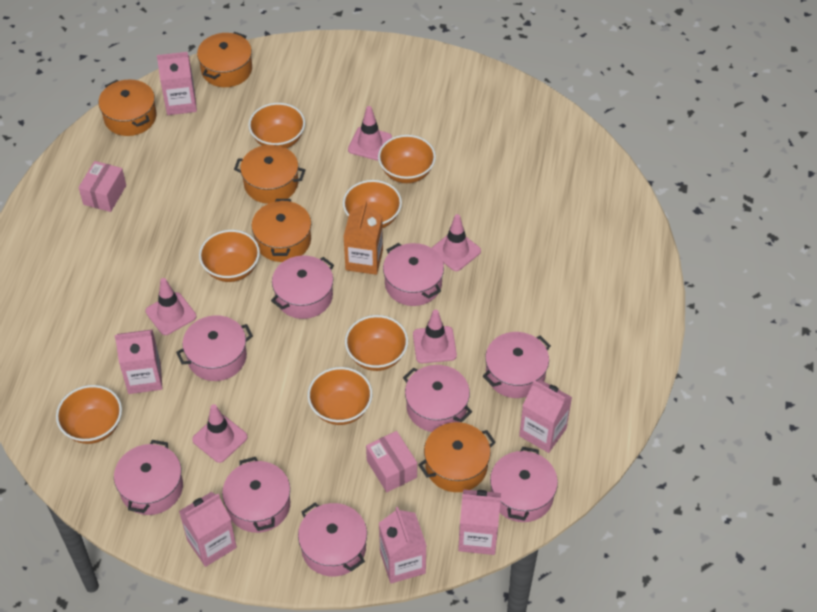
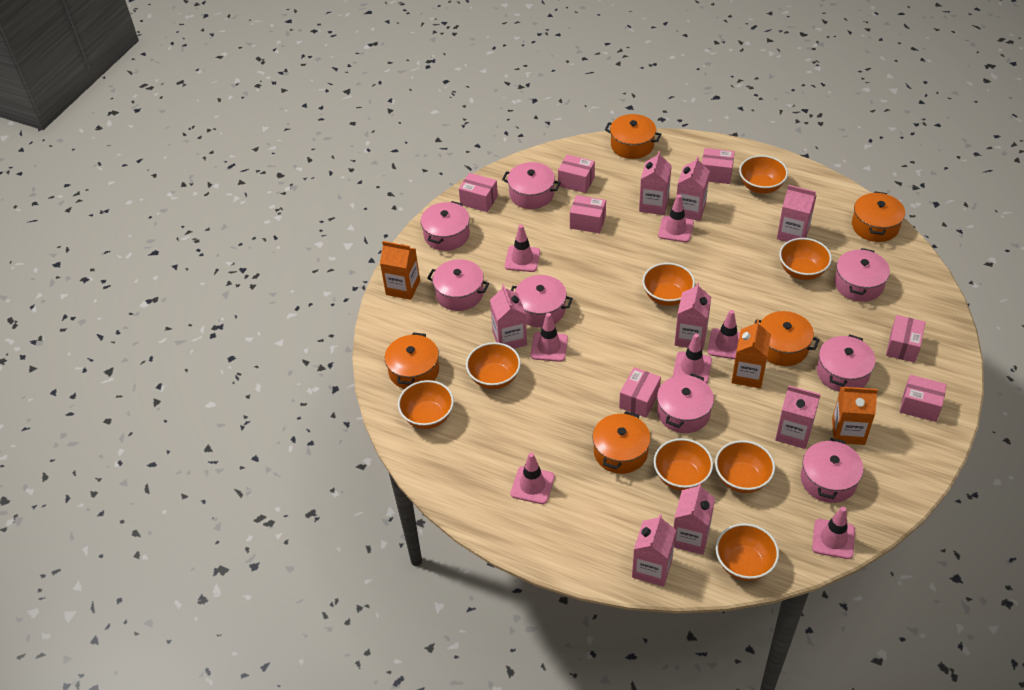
orange bowl: [56,385,122,444] [199,230,260,282] [248,103,305,148] [307,367,372,425] [343,180,402,228] [345,315,408,371] [378,135,436,183] = 7 -> [398,380,454,429] [466,342,521,389] [642,263,695,306] [654,438,713,491] [715,440,775,493] [716,523,779,581] [739,155,788,194] [779,238,832,280] = 8
orange carton: [343,201,383,275] = 1 -> [380,241,420,300] [731,320,771,388] [832,387,878,445] = 3
pink box: [78,161,126,212] [366,431,417,492] = 2 -> [459,173,498,212] [558,154,595,193] [570,195,606,233] [619,367,661,418] [702,148,735,184] [886,315,926,363] [900,375,947,422] = 7
pink carton: [115,329,163,394] [157,52,197,115] [179,492,237,567] [379,507,427,583] [458,489,501,555] [519,380,572,453] = 6 -> [490,284,527,349] [632,514,676,587] [639,151,672,215] [673,483,715,555] [674,282,711,350] [677,156,710,221] [775,385,820,449] [777,185,816,242] = 8
pink pot: [114,440,183,515] [176,315,253,381] [222,457,290,533] [271,255,334,319] [298,503,367,577] [383,243,444,306] [403,365,472,432] [483,332,551,398] [490,447,558,522] = 9 -> [421,201,470,251] [427,259,490,311] [502,162,561,209] [511,275,573,327] [657,373,714,433] [801,438,864,503] [817,335,876,392] [834,248,890,302] = 8
pink traffic cone: [145,278,196,335] [192,404,248,463] [348,106,392,161] [413,309,457,363] [432,214,481,271] = 5 -> [505,225,540,272] [510,453,555,504] [530,313,568,362] [658,194,694,242] [673,334,712,383] [708,310,740,359] [812,507,855,559] = 7

